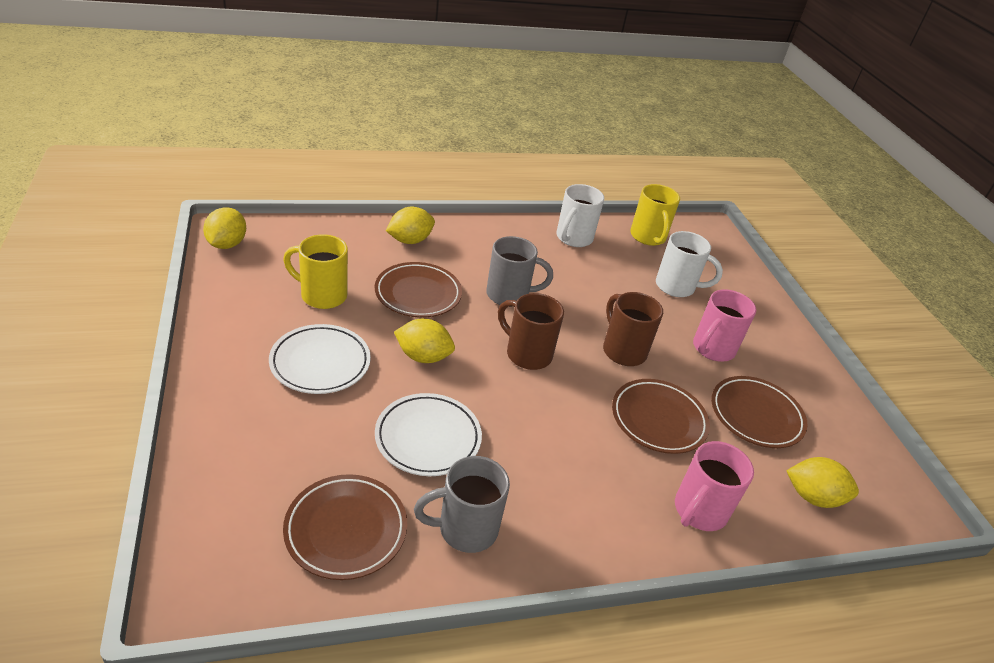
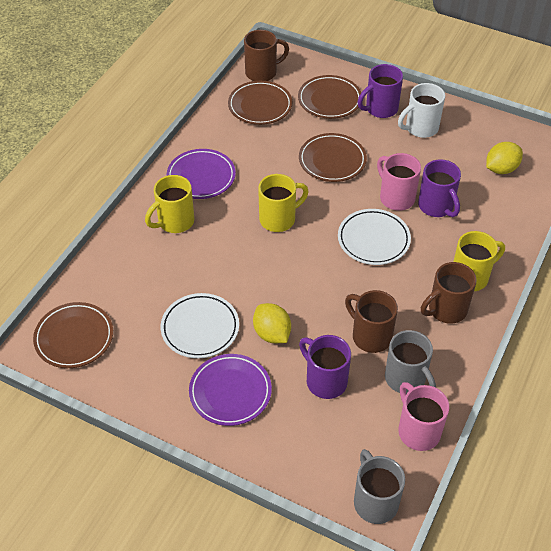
brown mug: [498,293,564,370] [603,292,663,366] = 2 -> [244,30,289,81] [345,290,398,353] [421,262,477,324] = 3
purple mug: none = 0 -> [299,335,351,399] [358,64,403,118] [418,159,461,217] = 3
purple plate: none = 0 -> [167,149,236,199] [189,354,272,426] = 2
white mug: [556,184,604,247] [656,231,723,297] = 2 -> [398,83,445,138] = 1
yellow lemon: [203,207,246,249] [386,207,435,244] [394,319,455,363] [787,457,859,508] = 4 -> [253,303,291,343] [486,142,523,174] = 2
yellow mug: [283,234,348,309] [630,184,680,246] = 2 -> [145,175,194,233] [258,174,309,232] [453,231,505,291] = 3

